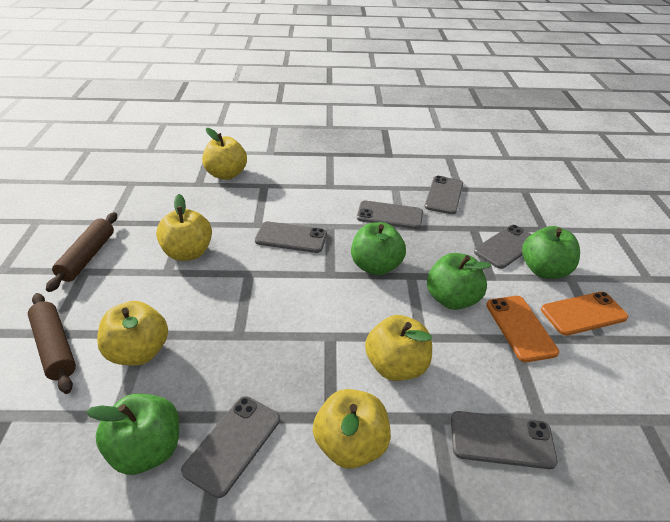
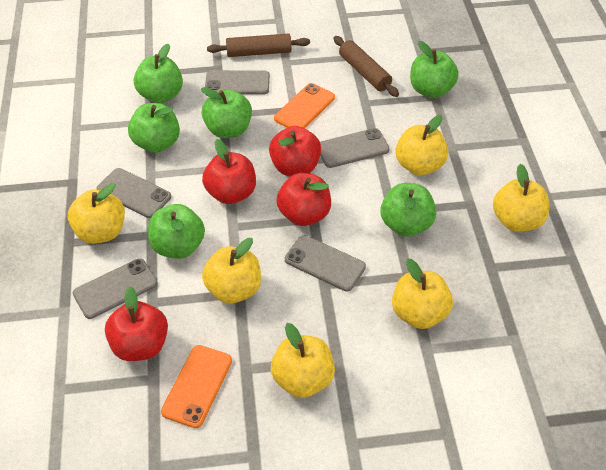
green apple: [86,394,179,475] [351,222,406,276] [427,253,491,310] [522,226,580,279] = 4 -> [128,103,180,153] [134,44,183,103] [148,204,205,259] [201,87,252,138] [380,183,436,237] [410,41,459,98] = 6
grey phone: [181,396,280,498] [255,221,327,253] [357,201,423,229] [425,176,463,214] [451,411,558,469] [474,225,532,269] = 6 -> [73,258,158,319] [96,168,171,218] [205,70,270,95] [285,235,366,291] [320,128,390,168] = 5
red apple: none = 0 -> [105,286,168,361] [202,139,256,204] [269,126,321,176] [276,173,331,226] = 4
yellow apple: [97,301,168,366] [156,194,212,261] [202,128,247,180] [313,389,391,469] [365,315,432,381] = 5 -> [68,183,125,244] [202,238,261,304] [271,323,335,398] [392,258,453,329] [396,115,448,176] [493,164,549,232] = 6

